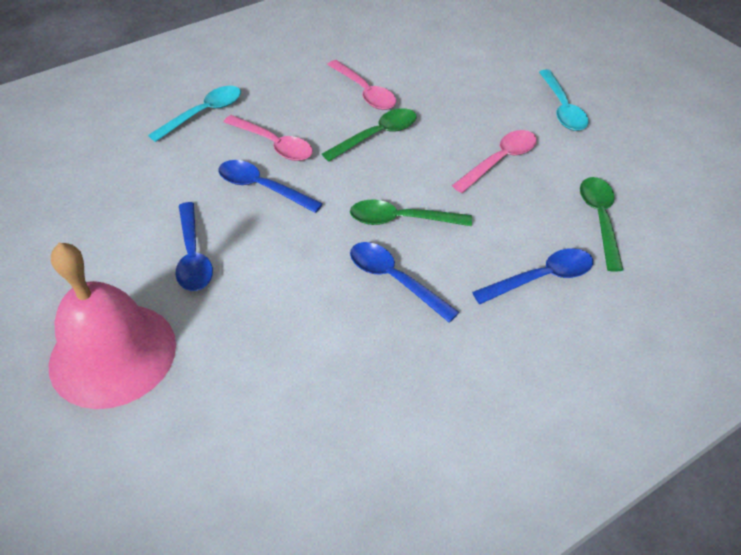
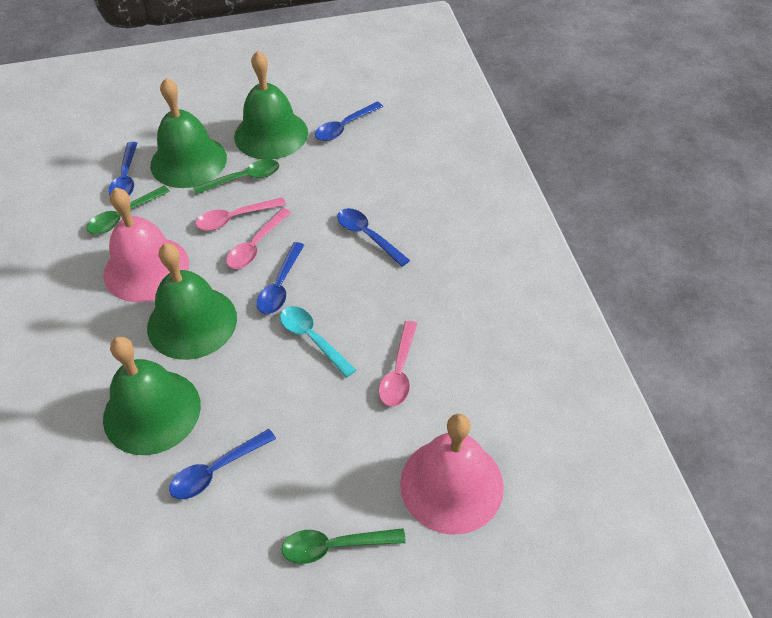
blue spoon: [176,202,213,291] [218,160,323,213] [350,242,459,323] [472,248,593,304] = 4 -> [109,142,137,196] [169,429,276,499] [257,242,304,314] [315,102,383,141] [337,208,410,267] = 5
green bell: none = 0 -> [103,337,201,455] [147,243,237,360] [150,78,227,188] [234,51,308,159] = 4
pink bell: [49,243,176,409] = 1 -> [103,187,189,302] [400,414,504,535] = 2
turquoise spoon: [148,86,241,142] [539,69,588,131] = 2 -> [280,306,356,378] = 1

